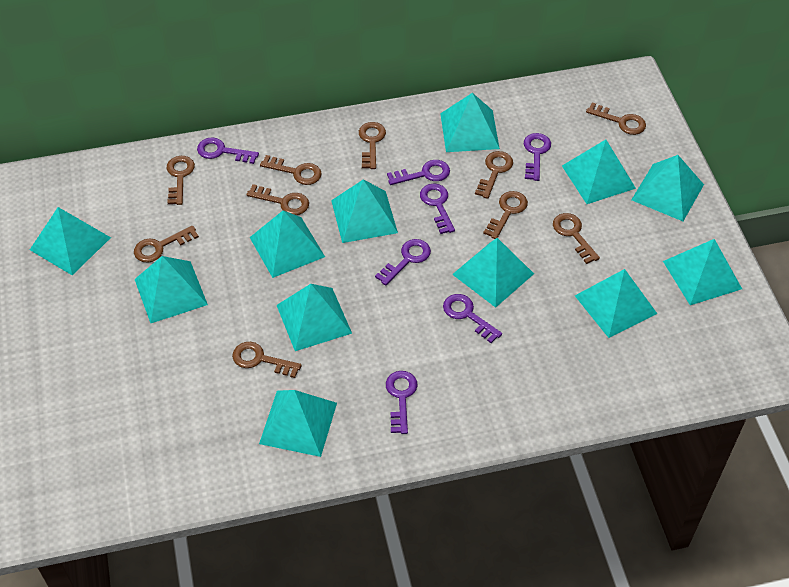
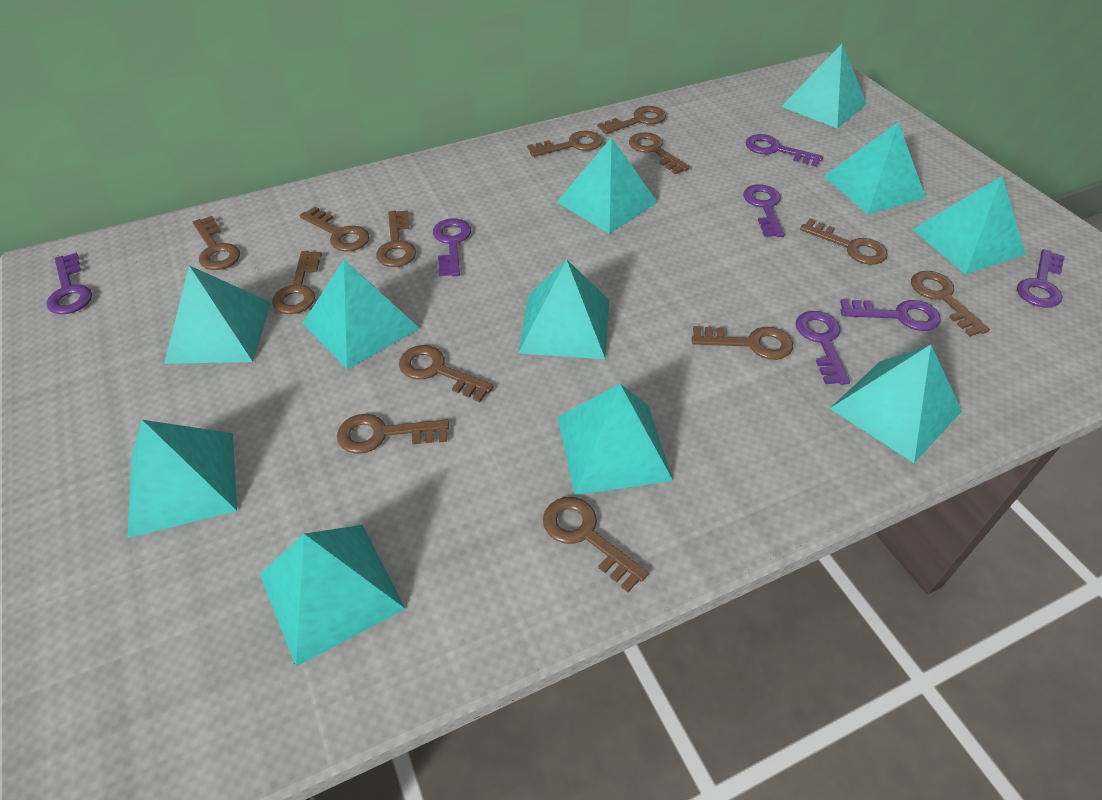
brown key: [134,226,199,263] [167,156,195,205] [232,342,302,378] [246,184,309,215] [260,155,322,185] [359,122,386,169] [475,151,513,199] [483,191,528,239] [553,213,600,264] [586,102,646,135] = 10 -> [193,216,240,270] [272,251,322,314] [299,206,369,251] [337,414,449,454] [376,210,416,267] [399,345,494,402] [527,131,602,157] [543,497,649,592] [597,106,666,134] [629,132,690,174] [691,326,793,360] [800,218,888,265] [911,271,990,337] = 13
turquoise pyramid: [30,207,111,275] [134,256,208,323] [250,210,325,278] [259,390,337,457] [276,284,352,351] [331,180,398,243] [440,93,500,152] [452,238,534,308] [562,140,636,204] [575,269,657,338] [632,155,704,221] [663,239,742,305] = 12 -> [127,420,237,538] [164,265,271,364] [260,525,405,667] [303,260,420,369] [518,259,609,359] [557,137,658,234] [557,384,673,495] [781,44,867,128] [824,122,926,214] [830,344,962,463] [912,176,1026,274] = 11

